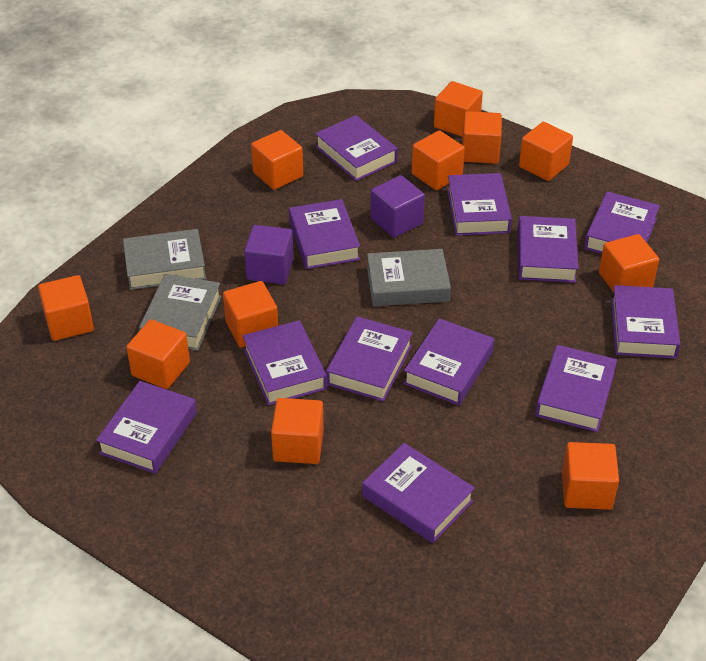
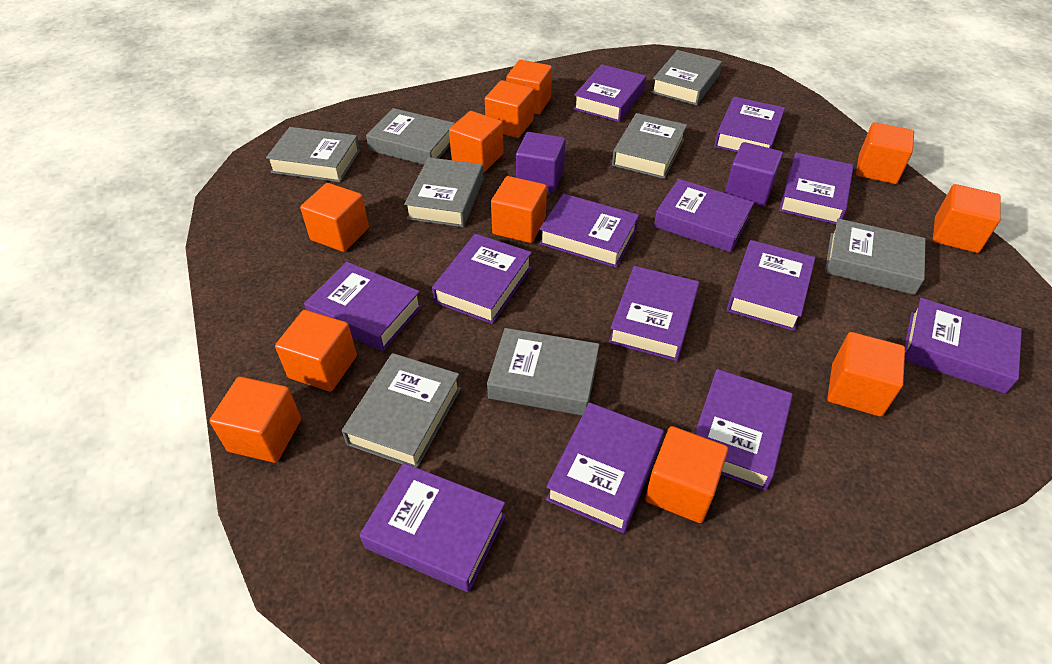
grey book: [123,229,206,290] [139,274,222,351] [367,249,451,306] = 3 -> [266,127,360,182] [342,353,461,468] [366,108,455,165] [404,157,484,227] [487,328,600,415] [612,113,687,179] [651,50,722,106] [825,218,926,295] = 8
purple book: [96,381,197,474] [242,320,327,406] [289,199,360,269] [315,115,398,181] [326,316,413,402] [362,443,475,543] [403,318,494,405] [447,173,512,236] [518,216,578,283] [535,345,617,432] [584,191,660,254] [611,285,680,358] = 12 -> [304,262,422,351] [359,463,506,592] [432,234,532,324] [539,194,639,268] [546,402,664,533] [574,64,646,122] [609,266,700,361] [654,179,754,253] [695,369,793,491] [714,97,785,152] [727,240,815,331] [779,152,854,224] [904,298,1022,394] = 13

